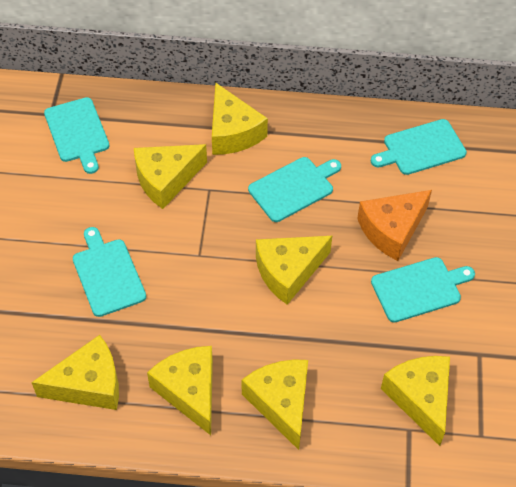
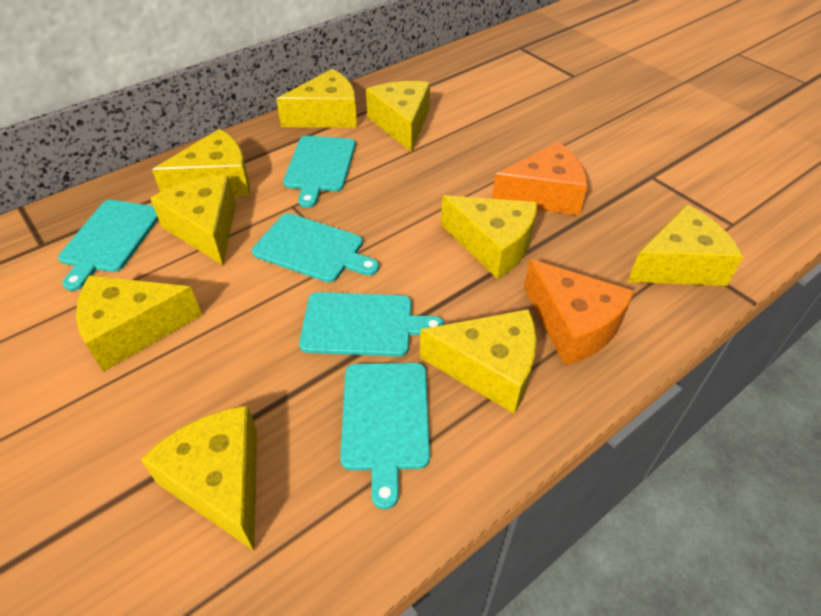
orange cheese: [357,190,432,261] = 1 -> [492,142,587,215] [524,259,634,366] = 2
yellow cheese: [31,335,119,410] [134,144,207,209] [147,346,213,435] [212,83,268,155] [242,360,308,450] [256,236,332,305] [381,356,450,446] = 7 -> [76,275,202,371] [141,405,257,551] [150,175,236,265] [152,129,250,196] [276,69,357,128] [366,81,430,152] [420,309,536,414] [441,195,537,279] [628,204,743,286] = 9

